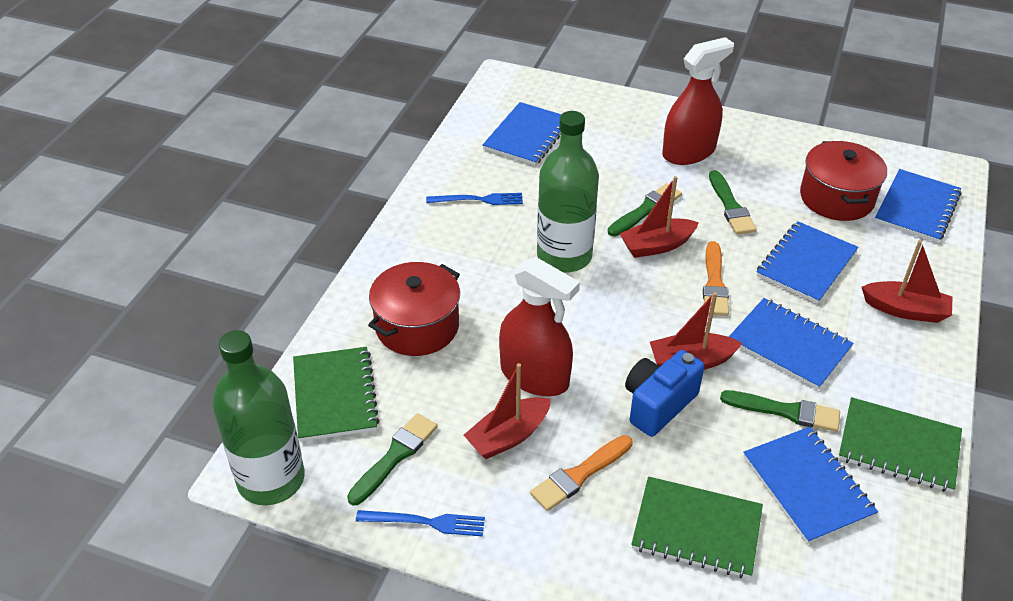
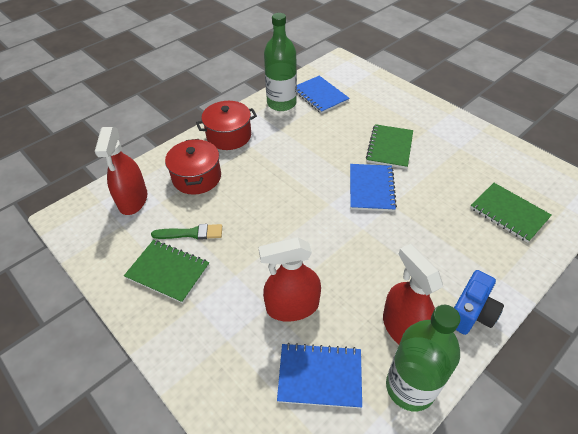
blue fork: [356,510,485,537] [426,193,523,205] = 2 -> none = 0
blue notebook: [483,102,561,166] [729,298,854,390] [743,427,878,544] [756,221,858,304] [875,169,962,243] = 5 -> [277,343,362,408] [297,76,350,114] [350,164,397,212] = 3
green brush: [347,413,437,505] [608,183,682,236] [709,170,757,235] [720,390,840,432] = 4 -> [151,224,222,240] = 1
orange brush: [530,435,633,511] [703,241,729,316] = 2 -> none = 0
red boat: [463,363,551,459] [619,176,699,258] [650,292,743,370] [862,240,952,323] = 4 -> none = 0
red spray bottle: [499,257,580,396] [662,37,734,165] = 2 -> [95,127,147,215] [259,237,321,322] [383,244,443,345] = 3

